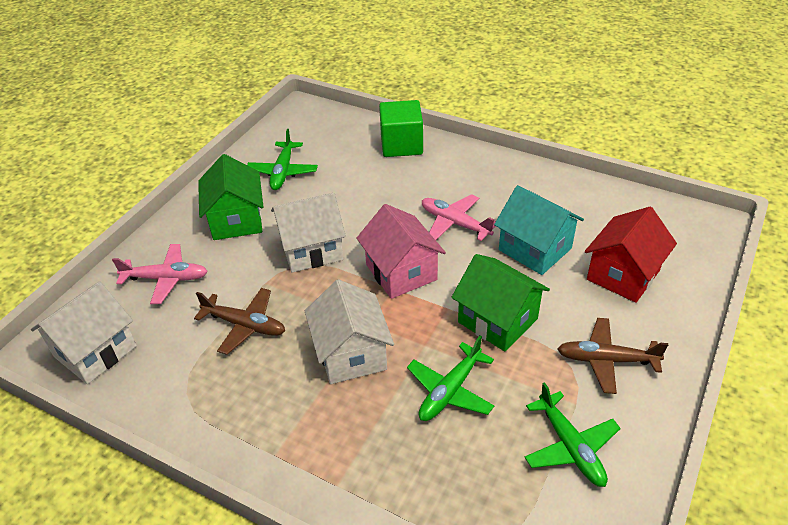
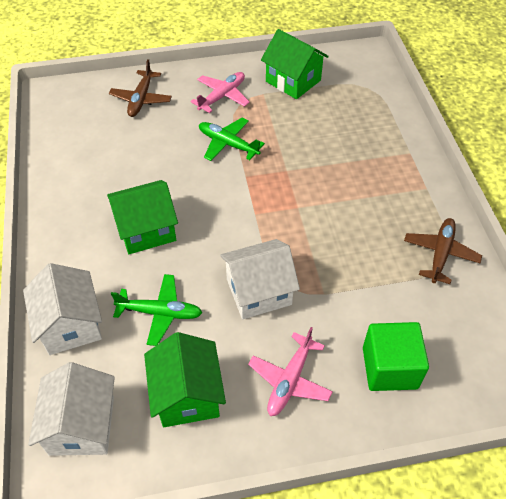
green house: [198,154,263,240] [451,254,550,352] = 2 -> [107,180,178,254] [144,332,226,427] [261,29,329,99] = 3
green plane: [247,129,318,190] [407,335,494,421] [525,382,621,487] = 3 -> [111,274,202,346] [199,118,265,161] = 2
pink house: [356,204,446,299] = 1 -> none = 0
red house: [585,207,677,303] = 1 -> none = 0
turquoise house: [494,185,584,275] = 1 -> none = 0

